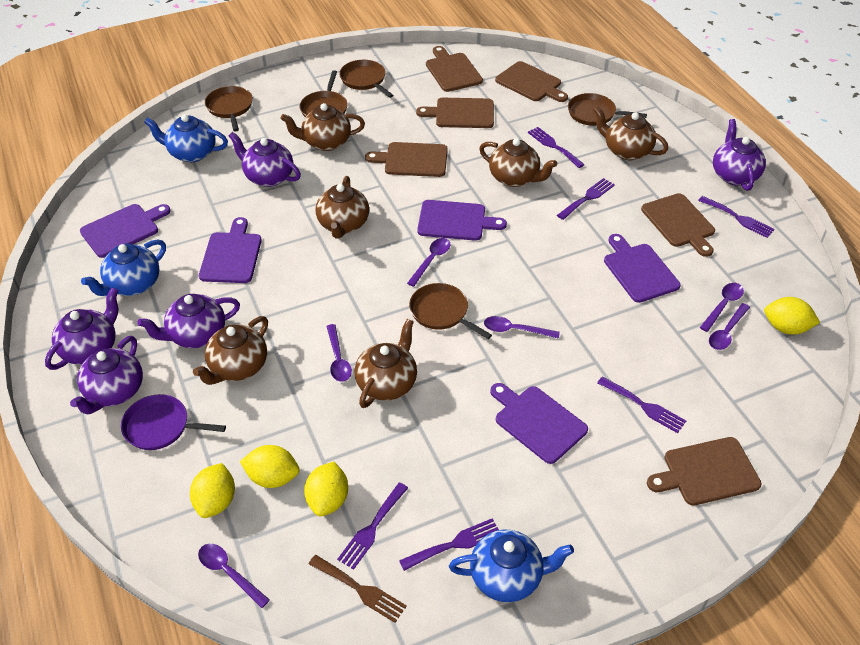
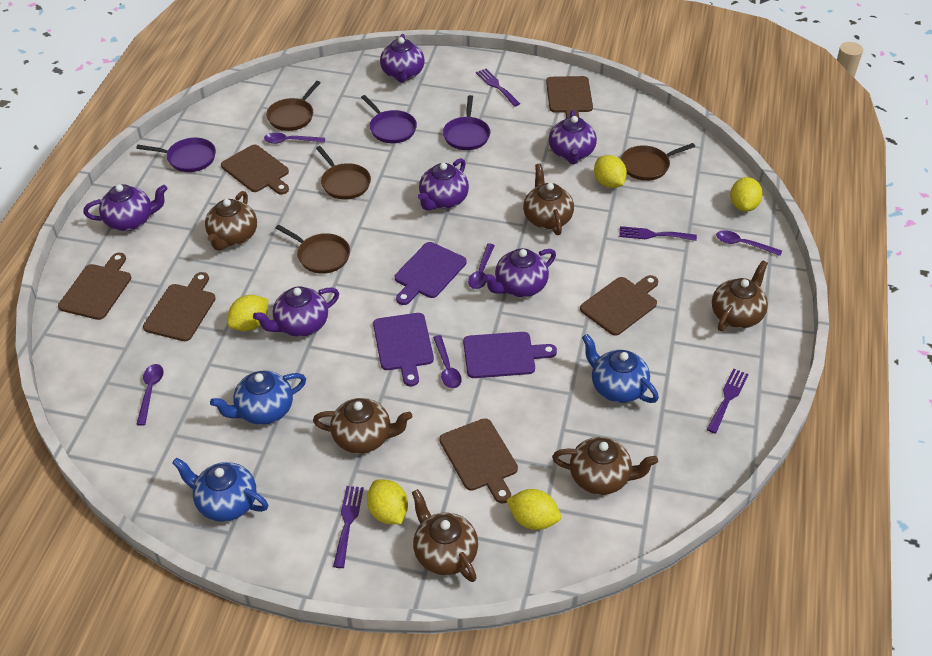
brown fork: [309,555,407,623] = 1 -> none = 0
brown pan: [205,86,253,132] [300,70,348,117] [339,60,393,98] [409,283,492,339] [568,93,647,126] = 5 -> [266,81,321,131] [276,225,350,274] [316,146,371,200] [621,143,695,181] = 4
purple cutting board: [80,204,171,258] [199,217,262,283] [417,200,507,241] [490,383,588,464] [604,234,681,303] = 5 -> [373,313,434,386] [395,242,467,305] [463,332,557,378] = 3
purple fork: [337,482,408,570] [399,518,499,571] [528,127,585,168] [557,178,615,220] [597,377,686,433] [698,196,775,238] = 6 -> [333,486,364,568] [476,68,520,107] [619,226,697,241] [707,368,749,434] = 4
purple pan: [121,394,226,450] = 1 -> [136,138,216,172] [361,95,417,143] [443,95,490,150] = 3
purple spoon: [198,544,270,608] [326,324,352,382] [407,238,451,287] [484,316,560,339] [700,283,744,332] [709,303,750,350] = 6 -> [136,364,164,426] [264,132,325,144] [433,335,462,388] [468,244,495,289] [716,230,782,256] = 5
purple teapot: [45,288,118,370] [70,336,143,415] [137,294,240,348] [228,132,301,187] [713,119,766,191] = 5 -> [83,184,167,231] [253,286,339,337] [380,34,425,82] [418,158,469,211] [483,248,556,297] [549,110,597,164] = 6
yellow lemon: [190,463,235,518] [240,445,300,488] [304,462,348,516] [764,297,820,335] = 4 -> [227,295,268,331] [367,479,408,524] [506,489,561,530] [594,155,627,188] [730,177,763,212] = 5

